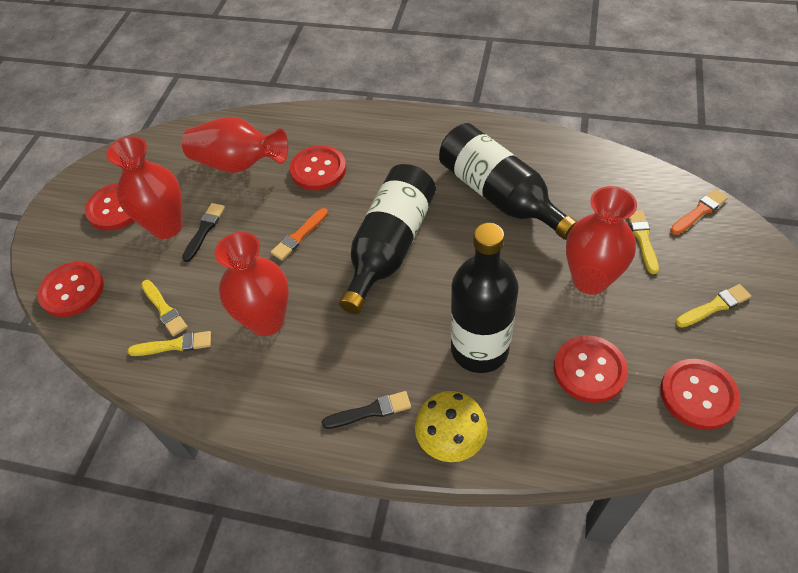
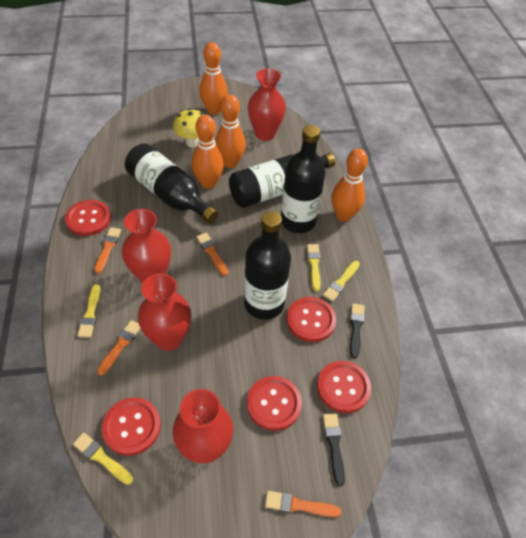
black bottle: [339,164,436,314] [439,123,578,240] [451,223,519,373] = 3 -> [125,143,218,224] [229,153,335,208] [244,211,291,320] [281,125,326,233] = 4
orange bowling pin: none = 0 -> [192,115,224,189] [199,42,228,115] [215,95,246,168] [332,149,368,222] = 4
orange brush: [271,208,328,260] [670,189,728,235] = 2 -> [94,227,121,274] [97,320,140,376] [197,232,228,276] [265,491,341,517] = 4

